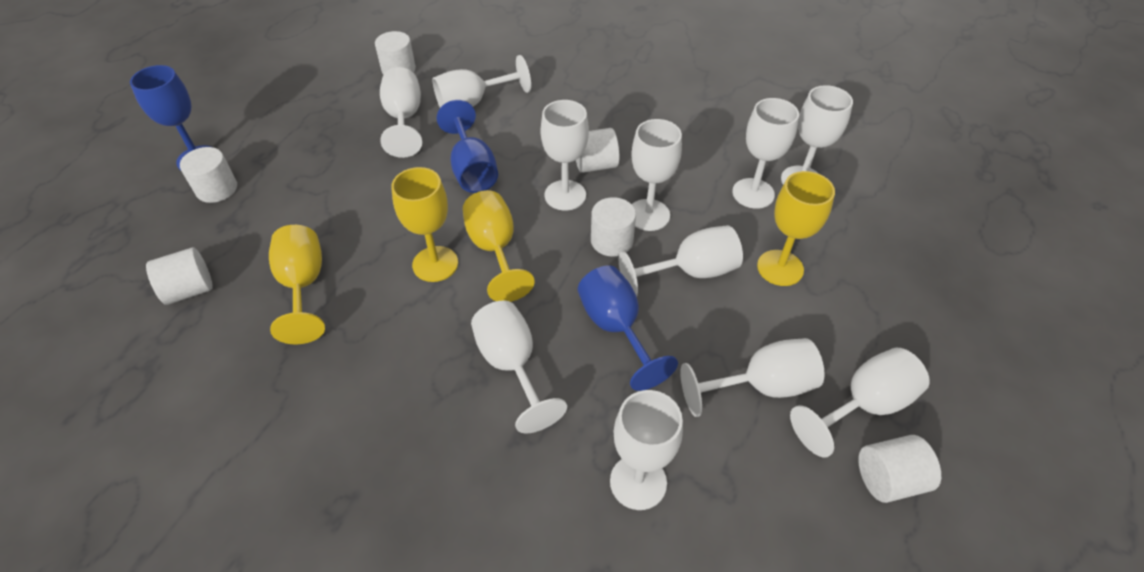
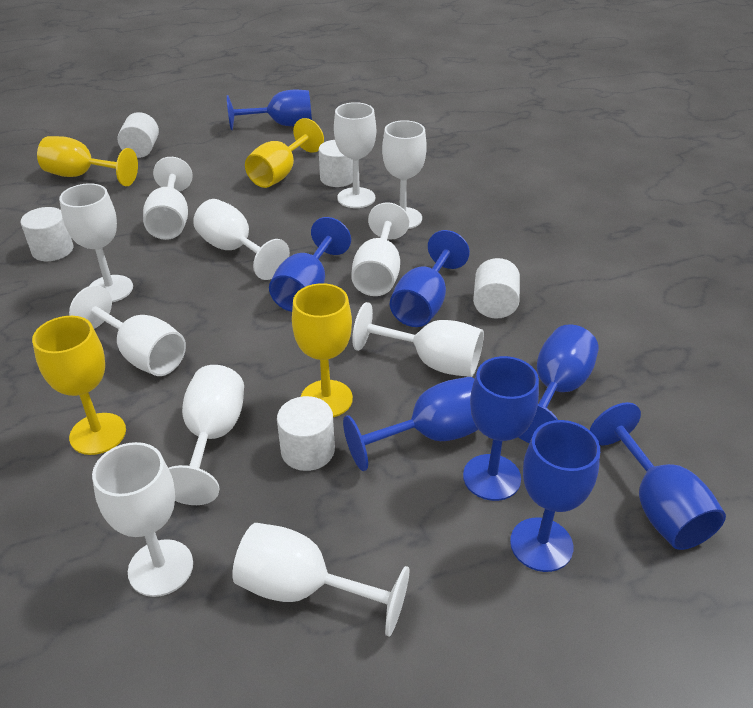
blue goblet: [130,65,214,170] [437,100,498,193] [578,265,678,391] = 3 -> [227,90,312,130] [269,217,351,312] [343,377,479,471] [390,230,470,327] [463,356,539,501] [510,420,600,572] [519,324,599,443] [590,402,726,550] = 8
white cylinder: [146,247,213,305] [180,147,237,203] [375,31,416,75] [576,128,619,173] [591,197,636,256] [858,435,941,503] = 6 -> [21,207,73,261] [118,112,159,158] [277,396,335,471] [319,140,353,187] [473,258,520,319] = 5

